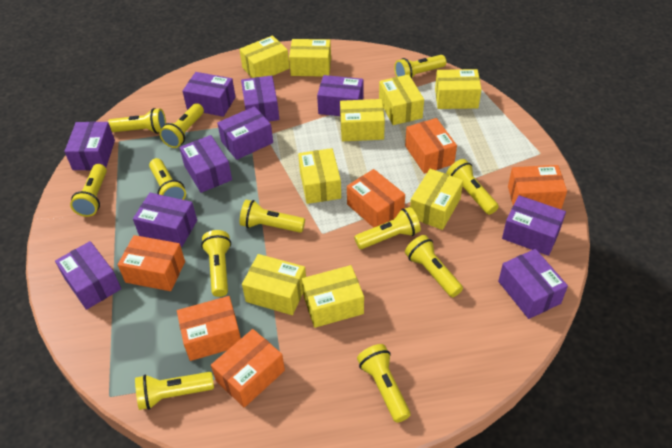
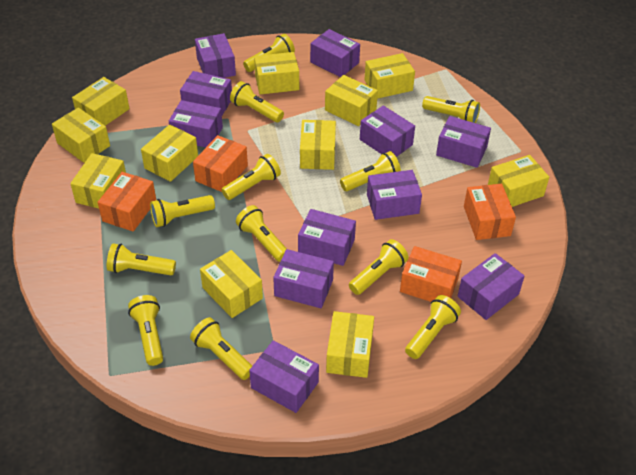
orange box: [118,235,185,291] [177,296,241,361] [211,329,285,408] [347,169,405,228] [405,118,457,174] [508,165,567,209] = 6 -> [97,172,156,232] [193,135,248,192] [400,246,462,302] [464,184,516,240] = 4
purple box: [55,241,121,310] [64,122,115,170] [133,193,197,247] [179,135,232,193] [183,72,236,117] [217,106,273,160] [241,75,279,122] [317,75,363,116] [498,249,568,319] [502,195,566,256] = 10 -> [169,100,223,147] [180,71,232,115] [195,33,236,78] [249,340,319,413] [273,249,334,308] [298,209,356,266] [310,29,360,77] [360,105,415,157] [367,170,422,220] [436,116,491,168] [457,253,525,320] = 11
yellow box: [239,35,290,78] [242,254,306,315] [289,39,331,77] [298,148,341,204] [302,265,364,328] [340,99,385,141] [379,74,424,125] [410,169,463,230] [435,69,482,109] = 9 -> [52,107,110,163] [70,153,126,208] [72,77,129,126] [141,124,198,182] [200,250,263,318] [254,52,299,94] [300,120,336,170] [325,75,378,126] [326,311,374,378] [364,53,415,99] [488,155,549,207] = 11

